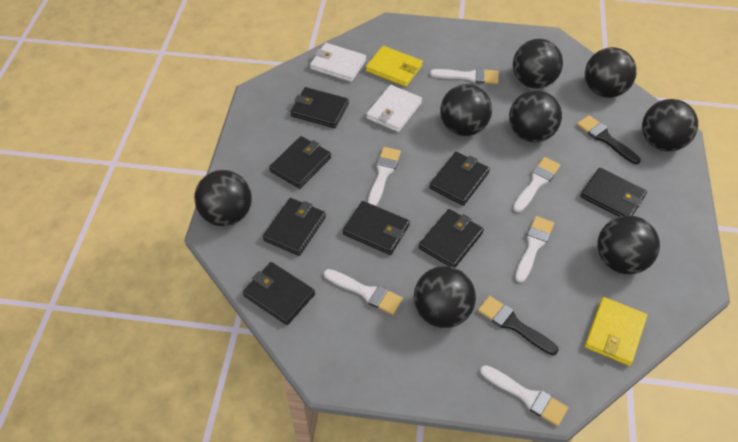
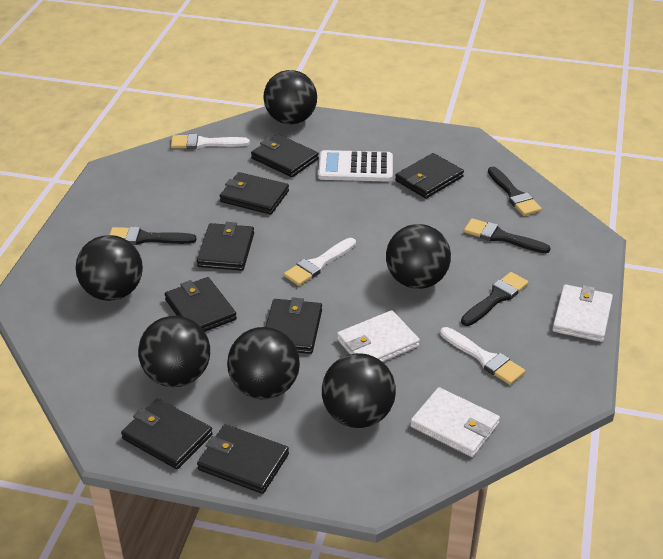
black ball: [194,170,252,226] [414,266,476,328] [440,84,492,136] [509,90,562,142] [513,39,563,89] [585,47,637,98] [597,215,660,274] [642,99,698,152] = 8 -> [76,235,143,301] [138,316,210,387] [227,327,300,399] [263,70,317,124] [322,353,396,428] [386,224,451,289] = 6
black brush: [478,296,559,355] [577,115,641,164] = 2 -> [110,227,197,245] [461,272,529,326] [464,218,551,253] [488,167,542,216] = 4
white brush: [324,269,403,315] [368,147,401,206] [430,68,499,84] [480,365,568,426] [513,157,560,212] [515,216,554,283] = 6 -> [171,134,250,149] [284,238,356,286] [440,327,525,385] = 3
white calculator: none = 0 -> [318,150,393,182] = 1
white wallet: [310,43,366,82] [366,85,422,132] = 2 -> [337,310,420,362] [410,387,500,457] [552,284,613,342] = 3
yellow wallet: [366,46,423,87] [585,297,647,366] = 2 -> none = 0

